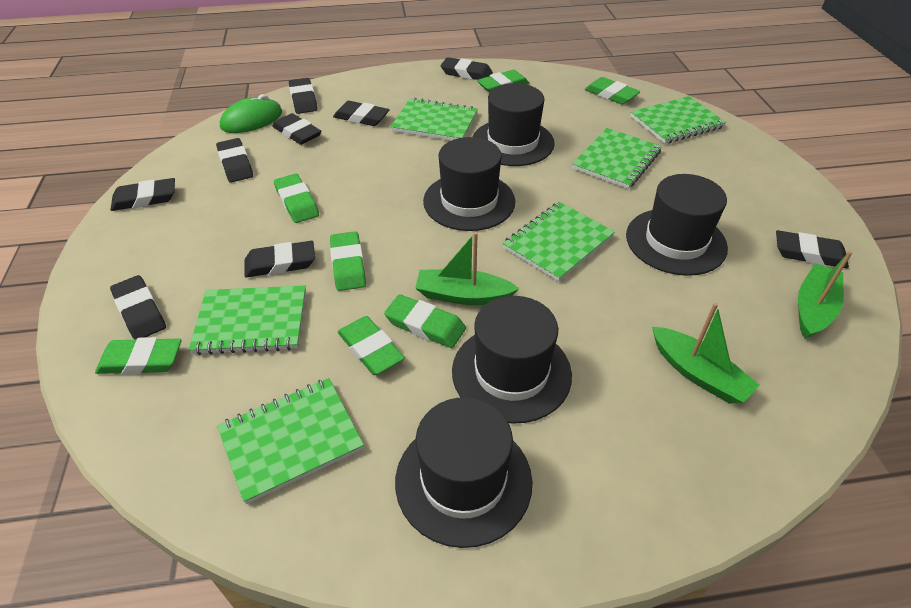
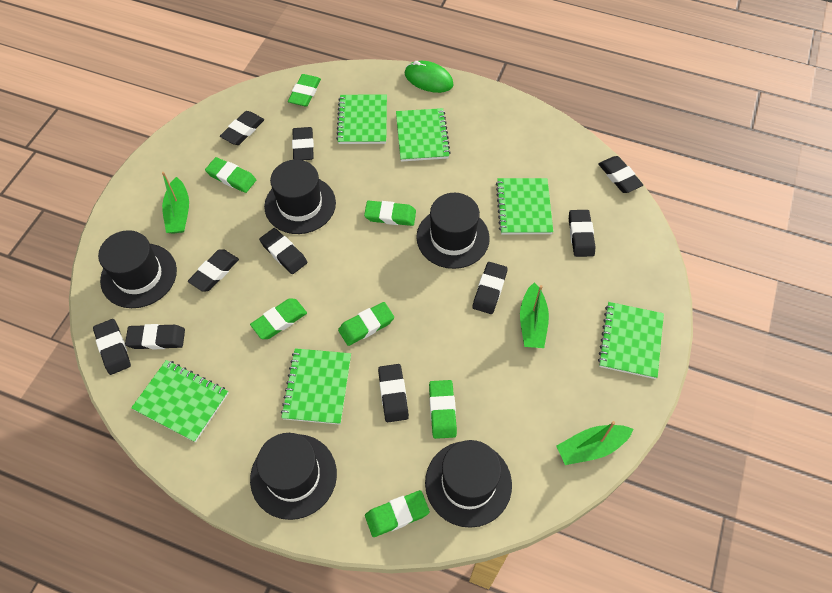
black eraser: [110,178,175,211] [110,275,166,340] [216,138,253,182] [244,241,315,277] [272,113,321,145] [289,78,318,114] [333,101,390,126] [441,57,493,80] [776,230,849,268] = 9 -> [93,319,131,375] [125,324,185,349] [188,249,239,292] [220,111,264,145] [259,228,307,274] [292,127,314,160] [378,364,409,422] [472,262,508,314] [569,210,595,257] [598,156,643,193] = 10

